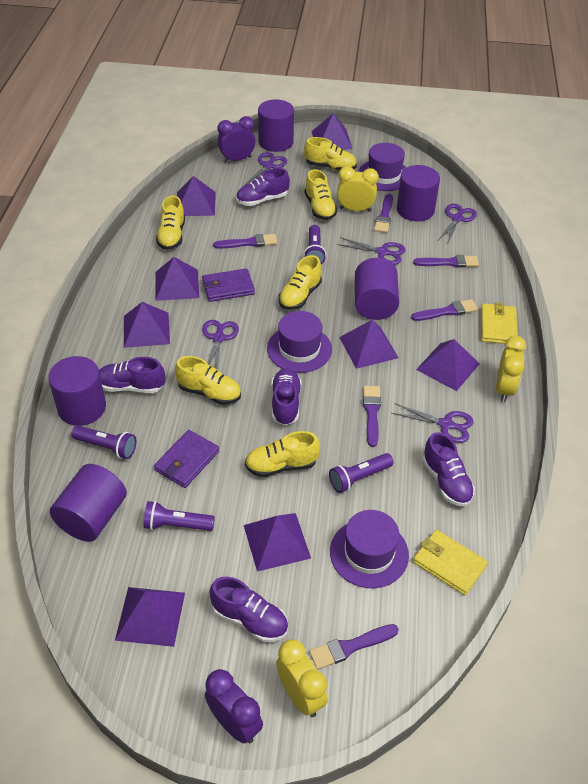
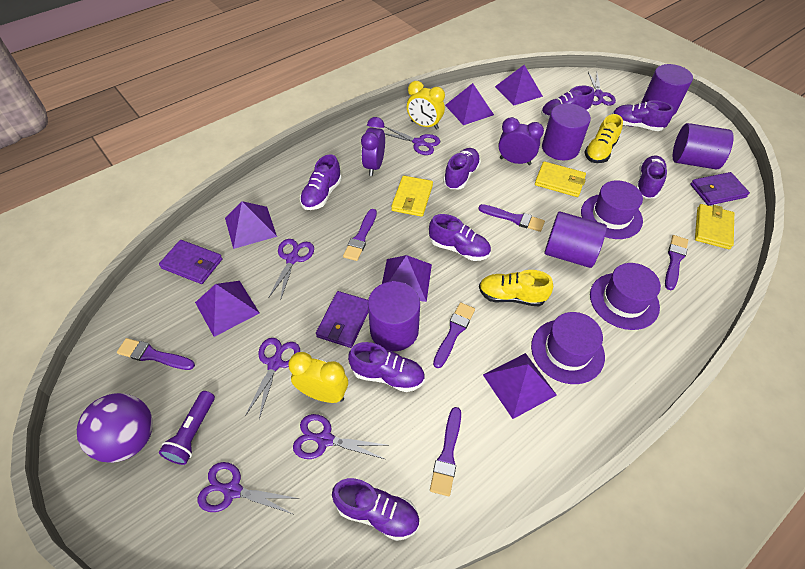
purple ball: none = 0 -> [77,393,153,463] = 1
purple flashlight: [72,426,136,459] [143,501,215,531] [304,225,326,264] [329,453,393,493] = 4 -> [159,391,215,465] = 1
purple pyramid: [115,587,185,647] [124,302,170,348] [155,257,199,301] [177,176,216,216] [244,513,311,572] [312,113,352,150] [339,320,399,369] [416,339,479,391] = 8 -> [195,281,259,337] [225,201,277,249] [382,255,432,302] [445,83,494,125] [483,353,557,419] [495,65,543,106] = 6
purple scissors: [202,320,239,369] [245,152,287,185] [337,237,405,265] [391,403,474,443] [438,204,477,245] = 5 -> [197,462,299,514] [245,338,300,419] [268,239,314,301] [293,414,386,459] [384,126,440,155] [588,72,616,106] = 6
purple shoe: [99,357,165,393] [209,577,288,642] [236,168,290,206] [271,368,301,425] [422,432,475,506] = 5 -> [300,155,342,210] [332,478,419,541] [348,342,425,392] [429,214,491,261] [443,148,481,189] [541,86,594,119] [612,100,673,131] [636,155,667,199] = 8
purple wallet: [154,430,219,488] [202,268,255,302] = 2 -> [159,240,222,284] [316,291,368,348] [690,172,750,206] = 3
yellow clock: [276,639,328,717] [337,166,379,212] [496,336,526,402] = 3 -> [288,352,348,403] [407,81,445,130] = 2
yellow shoe: [156,195,185,250] [175,356,241,405] [245,431,320,477] [279,255,322,310] [304,137,357,171] [305,169,337,220] = 6 -> [479,270,553,306] [585,114,623,163] = 2
yellow wallet: [413,530,488,595] [481,303,518,344] = 2 -> [391,176,433,217] [535,161,586,197] [695,204,734,249] = 3

